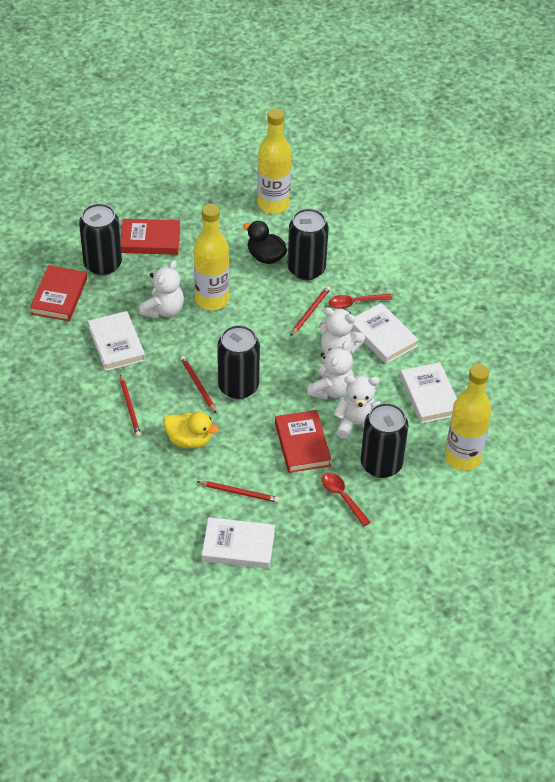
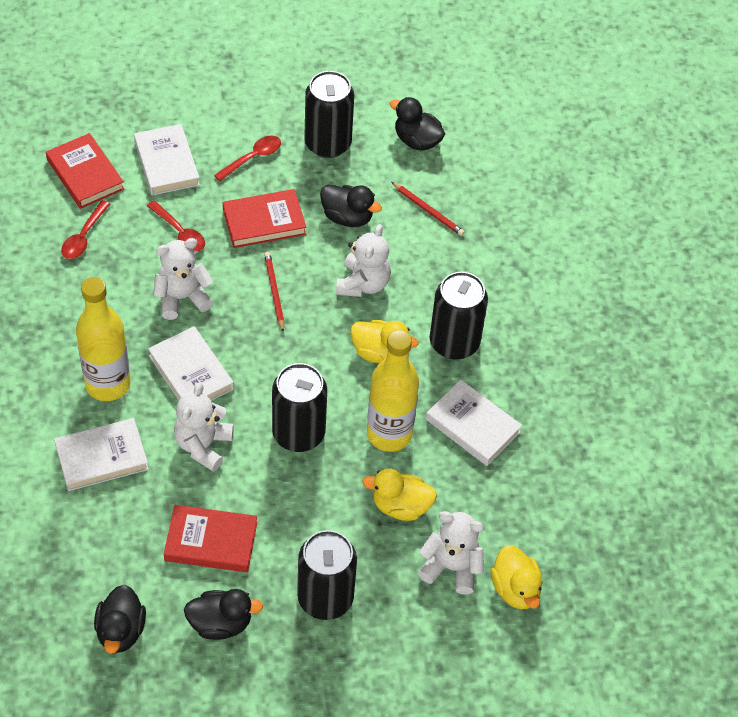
black duck: [243,221,287,264] = 1 -> [94,585,146,654] [184,589,263,640] [320,184,382,227] [390,97,445,151] = 4
red pencil: [120,374,141,437] [180,356,216,413] [197,481,279,503] [291,286,331,336] = 4 -> [264,252,284,332] [391,182,465,236] = 2
red spoon: [322,472,371,527] [329,294,392,309] = 2 -> [61,200,110,259] [147,201,205,251] [214,136,281,181] = 3
yellow bottle: [194,204,229,310] [257,108,291,214] [445,364,491,471] = 3 -> [76,277,131,401] [367,330,419,452] = 2
yellow duck: [163,412,219,448] = 1 -> [350,320,418,364] [362,469,437,521] [491,545,543,609] = 3

